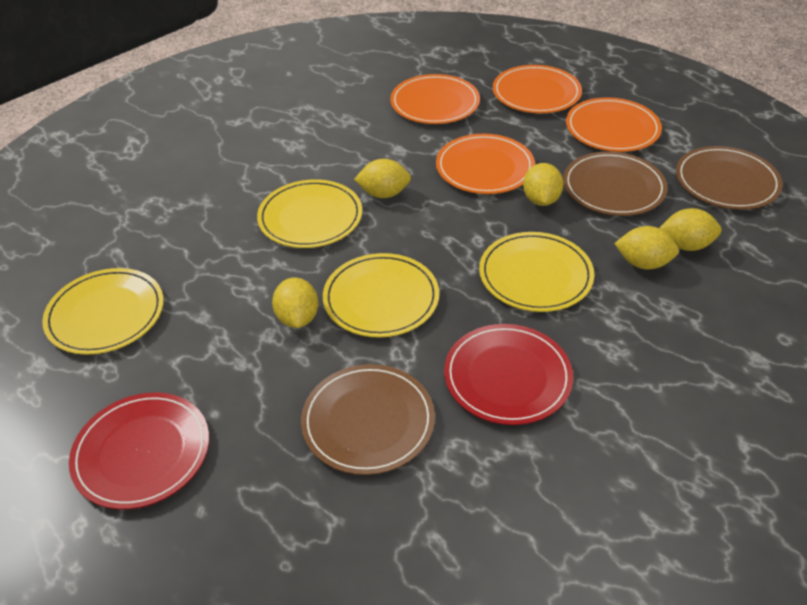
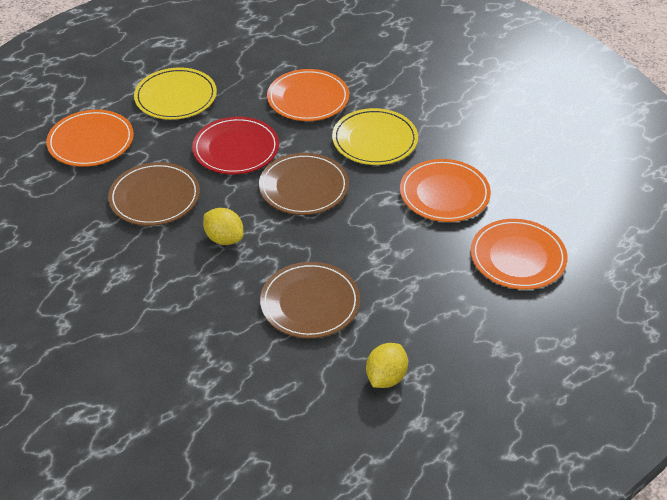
red plate: [69,392,209,509] [444,324,573,425] = 2 -> [192,117,279,174] = 1
yellow lemon: [272,277,318,328] [354,159,411,198] [523,163,563,206] [614,226,679,270] [659,208,722,251] = 5 -> [203,208,244,245] [366,343,408,388] = 2
yellow plate: [42,268,164,355] [257,179,362,248] [323,253,439,338] [479,232,594,312] = 4 -> [134,68,217,120] [332,108,418,165] = 2

